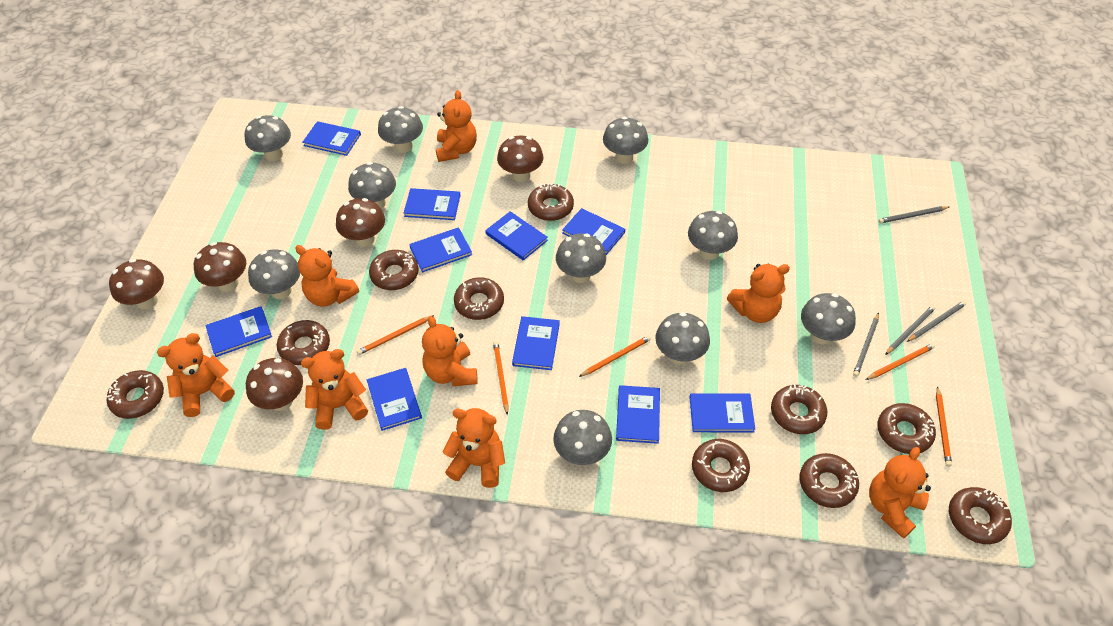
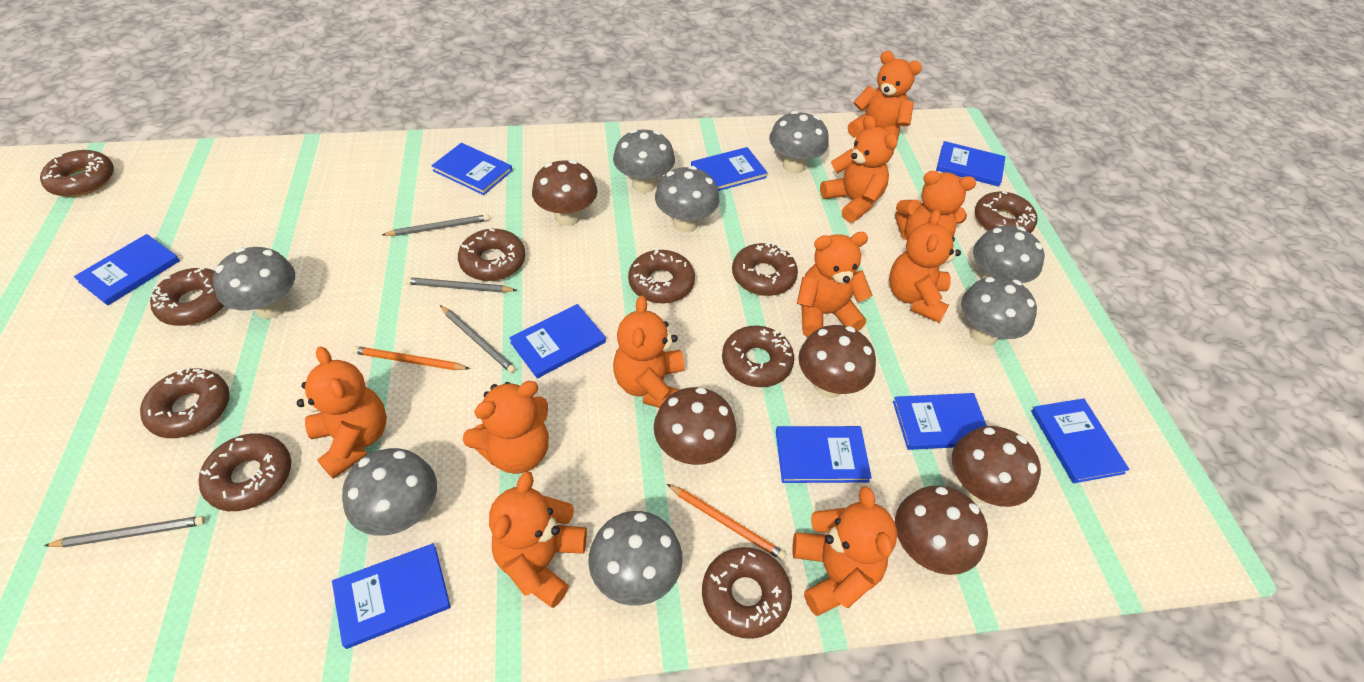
blue book: [205,306,272,357] [302,121,361,156] [367,368,422,431] [404,188,461,220] [409,227,472,273] [485,211,548,260] [512,316,560,370] [562,208,625,255] [616,385,660,444] [689,393,755,432] = 10 -> [74,234,180,306] [332,543,451,649] [431,143,513,195] [509,304,606,378] [691,147,768,191] [776,426,872,483] [893,393,987,450] [936,141,1005,187] [1031,398,1130,483] = 9
grey mushroom: [245,115,291,161] [248,249,300,299] [348,162,396,209] [378,106,423,153] [553,410,612,465] [556,234,606,283] [603,117,648,164] [655,312,710,364] [688,211,738,260] [801,293,856,345] = 10 -> [213,247,295,319] [342,448,437,536] [588,511,683,606] [613,129,675,193] [655,166,719,232] [769,111,829,174] [961,276,1037,346] [973,226,1045,283] = 8
orange pencil: [357,315,434,355] [493,341,509,415] [579,335,651,377] [866,343,935,380] [936,386,952,467] = 5 -> [352,346,470,370] [667,484,786,561] = 2
orange teddy bear: [157,333,235,417] [295,245,359,307] [301,349,368,430] [422,316,478,386] [436,90,477,162] [442,408,505,488] [727,264,790,323] [869,447,931,539] = 8 -> [297,346,387,479] [463,381,549,474] [489,471,587,608] [613,296,685,408] [792,486,897,616] [797,232,872,337] [820,115,897,222] [848,51,922,141] [889,210,961,323] [895,171,976,240] = 10

